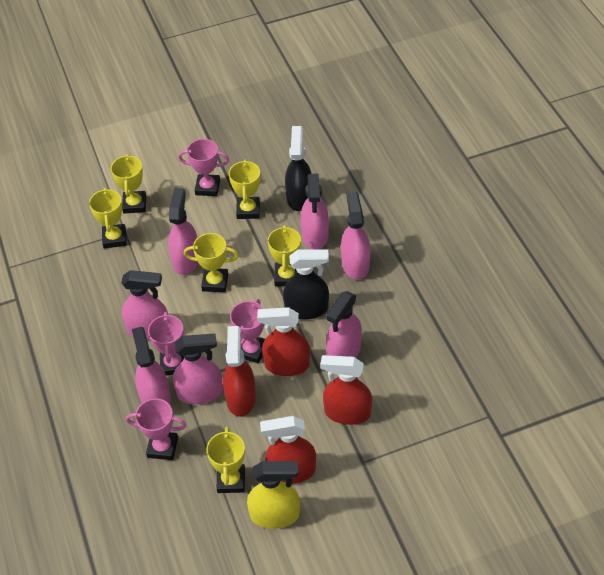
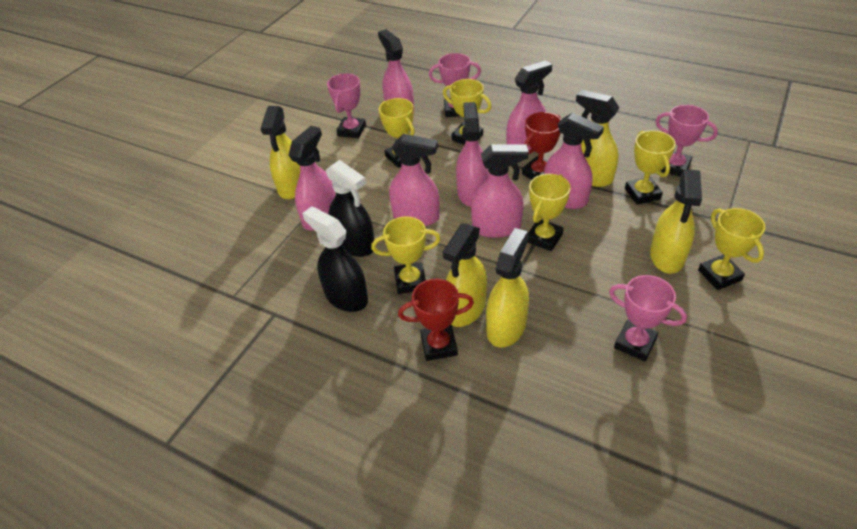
red spray bottle: [223,326,256,417] [257,307,310,376] [260,416,316,484] [320,355,372,425] = 4 -> none = 0
red trophy: none = 0 -> [398,279,474,361] [522,112,561,179] = 2
yellow spray bottle: [247,461,300,529] = 1 -> [261,106,300,199] [443,223,487,327] [486,228,529,348] [576,90,620,187] [650,170,702,274] = 5

